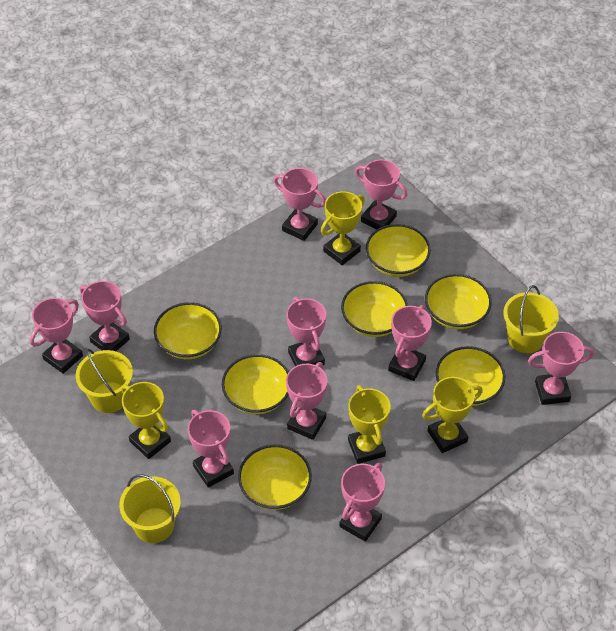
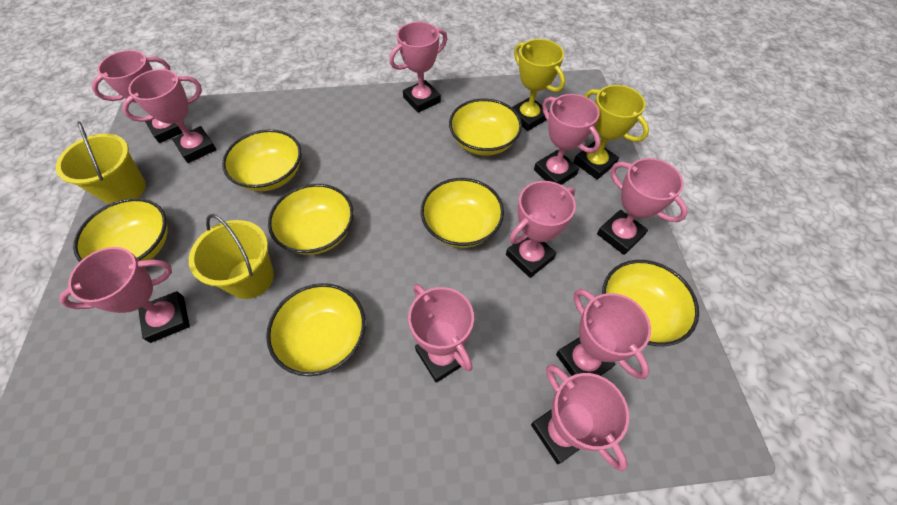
yellow bucket: [76,349,133,413] [119,474,181,543] [503,285,559,353] = 3 -> [56,121,146,204] [189,214,274,299] = 2
yellow trophy: [121,382,171,459] [321,191,365,265] [348,385,391,464] [422,377,483,453] = 4 -> [512,39,565,131] [574,85,649,180] = 2

